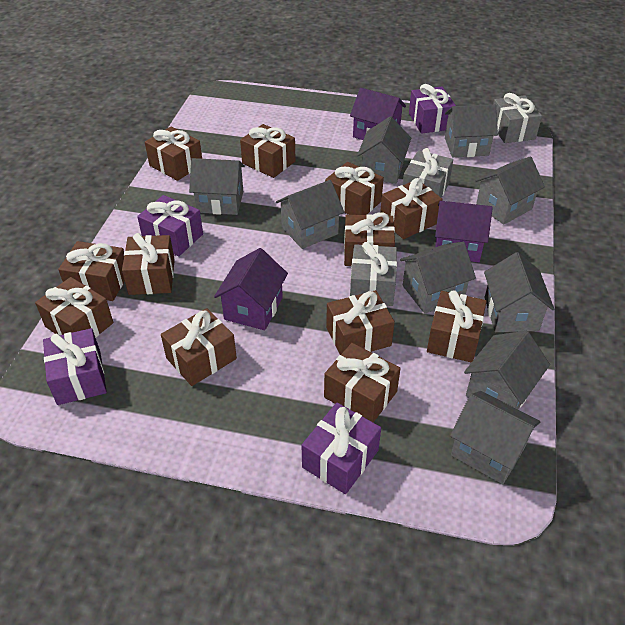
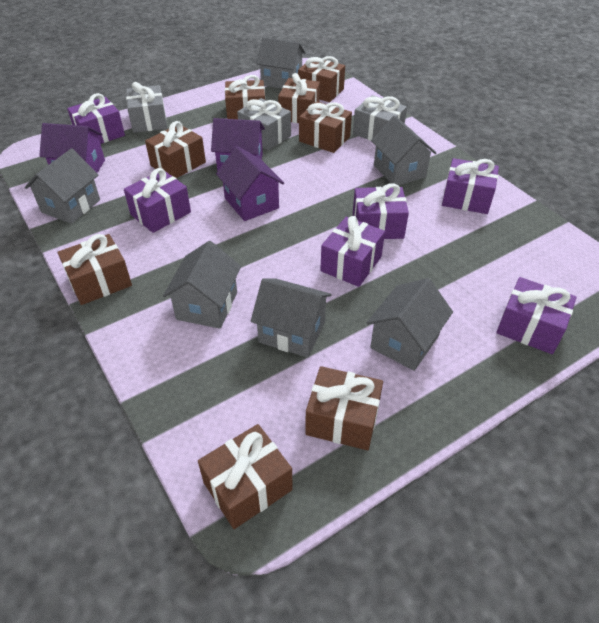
brown gift: [35,277,113,338] [58,241,125,301] [122,233,175,295] [145,127,202,181] [161,308,237,386] [240,124,296,178] [324,343,401,422] [325,162,384,215] [326,290,395,355] [344,212,395,266] [380,178,442,239] [427,290,487,363] = 12 -> [58,234,132,305] [145,121,206,178] [198,424,293,529] [225,75,265,119] [278,73,320,123] [298,56,345,102] [299,101,352,153] [305,366,383,450] = 8
grey house: [189,158,245,215] [276,180,344,249] [357,117,411,184] [400,242,476,313] [445,104,498,157] [450,391,540,484] [464,331,550,409] [475,156,545,225] [484,252,554,332] = 9 -> [25,148,100,224] [163,241,241,329] [251,279,332,357] [256,37,306,89] [366,278,453,371] [371,116,436,185] = 6
purple gift: [43,328,107,405] [137,195,203,256] [302,403,381,494] [409,84,456,134] = 4 -> [67,93,125,144] [124,168,191,233] [320,216,385,287] [353,183,409,239] [442,158,499,214] [496,277,577,354] = 6

